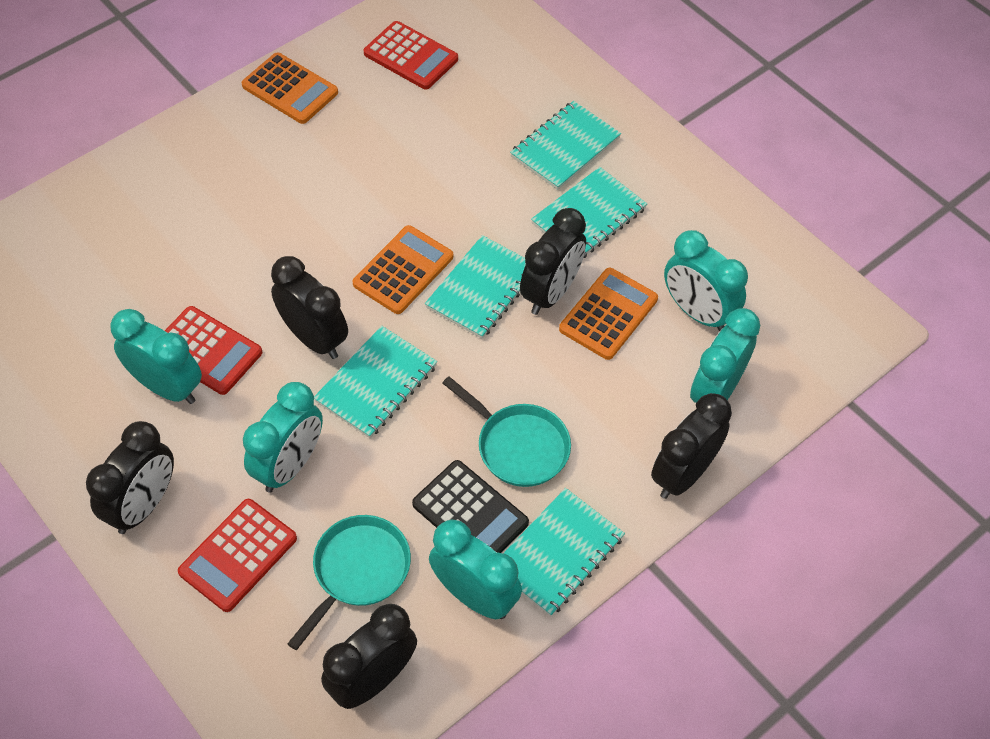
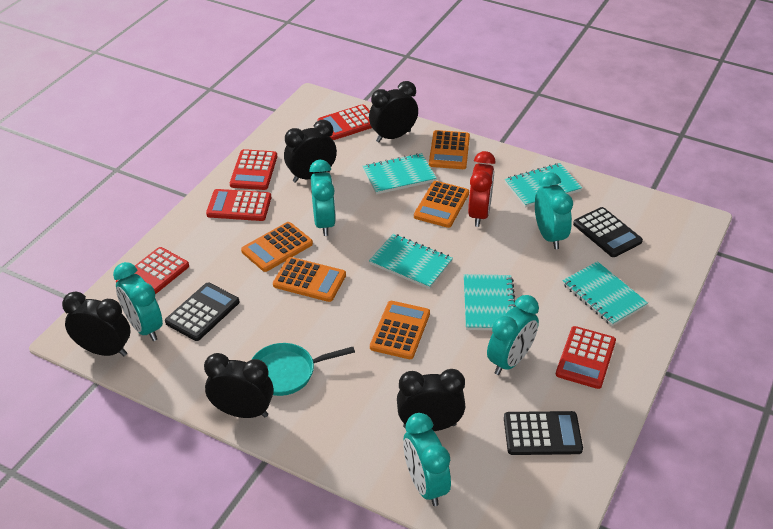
black calculator: [412,460,529,553] = 1 -> [165,283,239,341] [504,411,583,455] [573,207,643,257] = 3
orange calculator: [242,53,338,124] [353,225,453,314] [559,268,658,360] = 3 -> [241,222,313,272] [273,257,346,302] [370,301,430,359] [414,181,469,228] [429,130,470,169] = 5
red calculator: [165,306,262,395] [178,499,297,612] [364,21,458,90] = 3 -> [116,247,189,294] [206,189,271,221] [230,149,277,190] [317,104,372,140] [556,326,616,389] = 5
red clock: none = 0 -> [468,151,496,227] = 1
turquoise pan: [287,515,411,650] [442,376,571,487] = 2 -> [251,343,355,396] = 1

